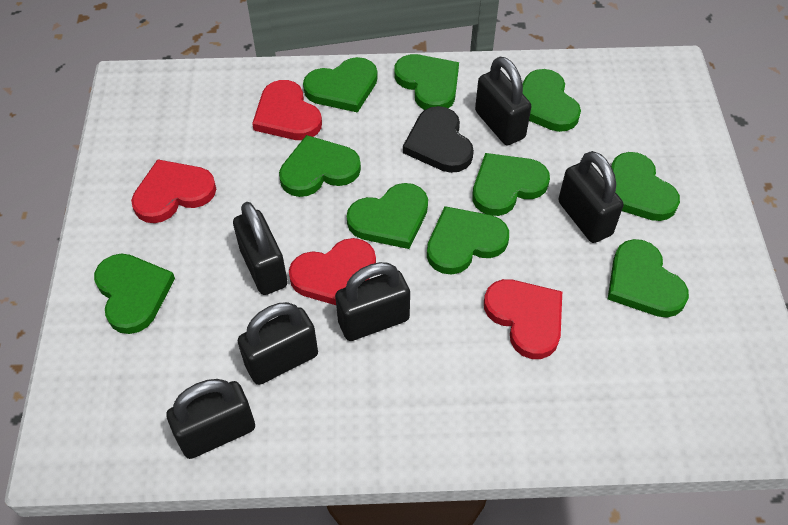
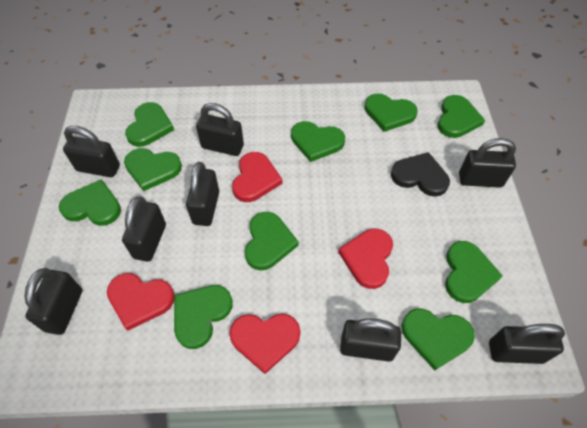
black padlock: [167,379,255,459] [233,202,288,295] [238,302,318,385] [335,262,410,341] [475,57,532,145] [558,151,624,243] = 6 -> [24,268,82,335] [63,126,120,177] [122,197,166,262] [186,162,219,226] [196,103,244,156] [340,318,401,362] [459,138,516,188] [489,324,565,364] = 8

